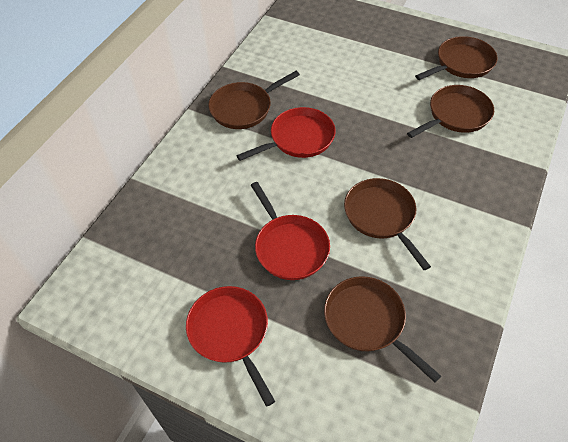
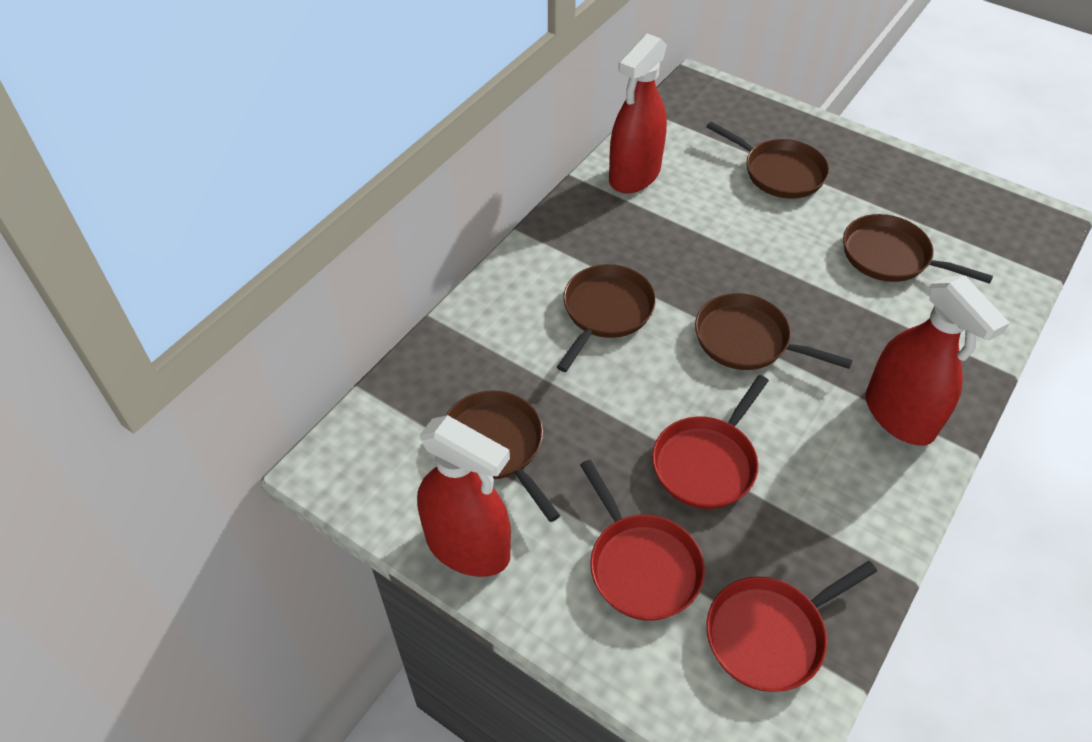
red spray bottle: none = 0 -> [417,415,511,577] [609,33,667,194] [866,276,1010,446] = 3

